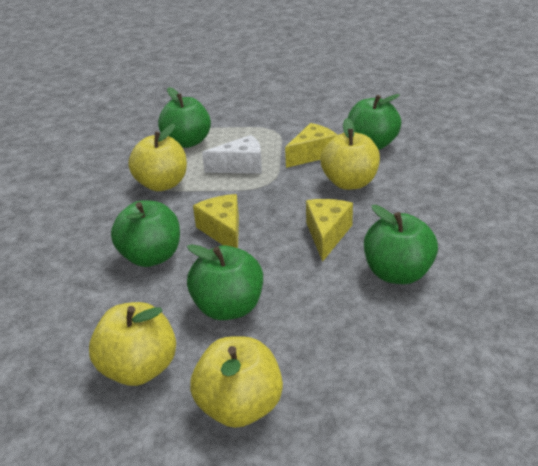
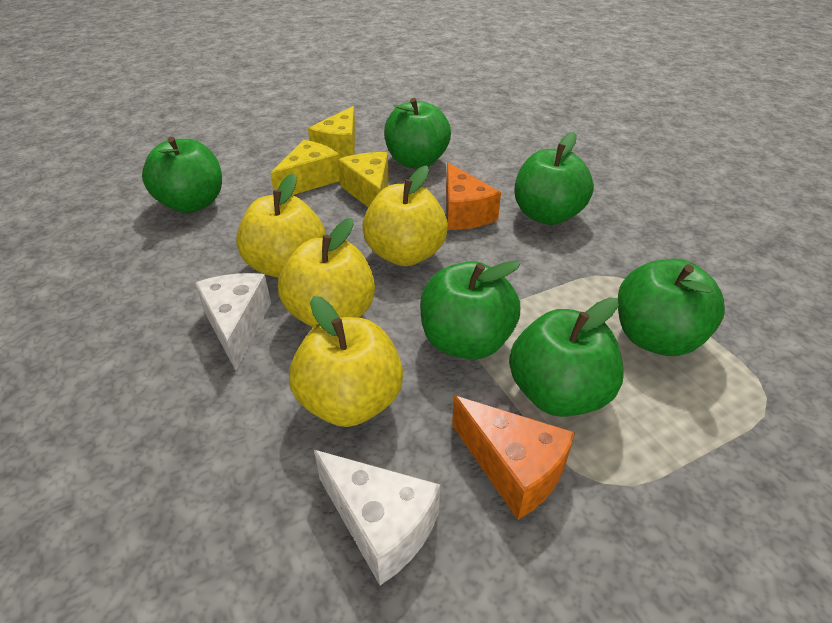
green apple: [111,200,180,267] [158,87,211,148] [187,244,263,320] [348,94,401,150] [364,205,438,284] = 5 -> [142,137,222,213] [384,98,451,169] [420,261,520,359] [509,297,624,417] [515,132,594,225] [618,259,725,356] = 6
orange cheese: none = 0 -> [446,162,501,230] [452,396,575,520] = 2
white cheese: [202,135,262,174] = 1 -> [195,273,271,371] [314,450,440,585] = 2

